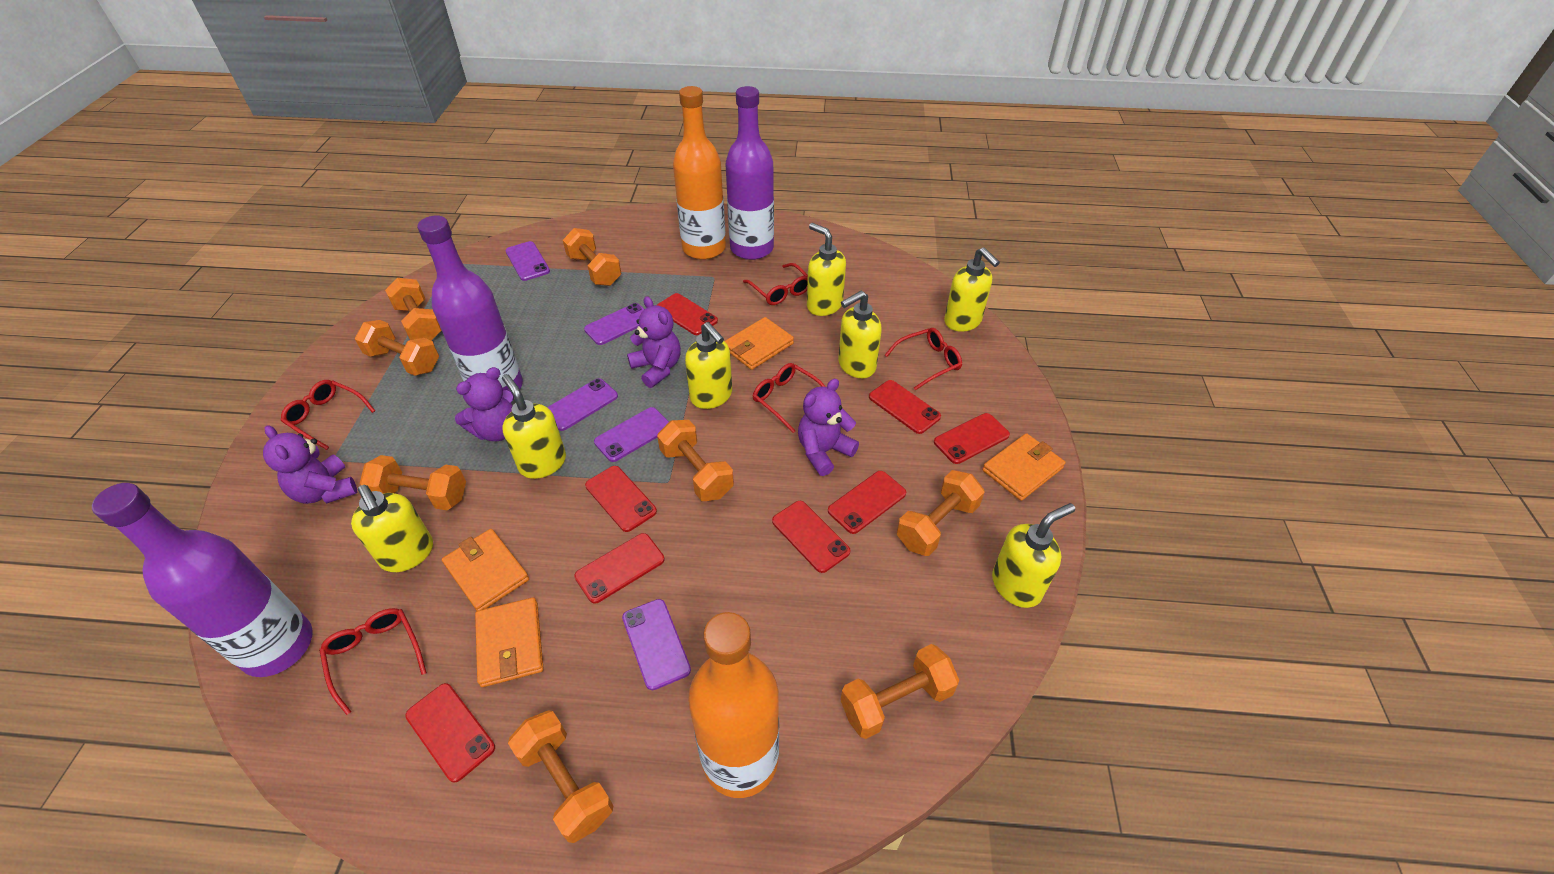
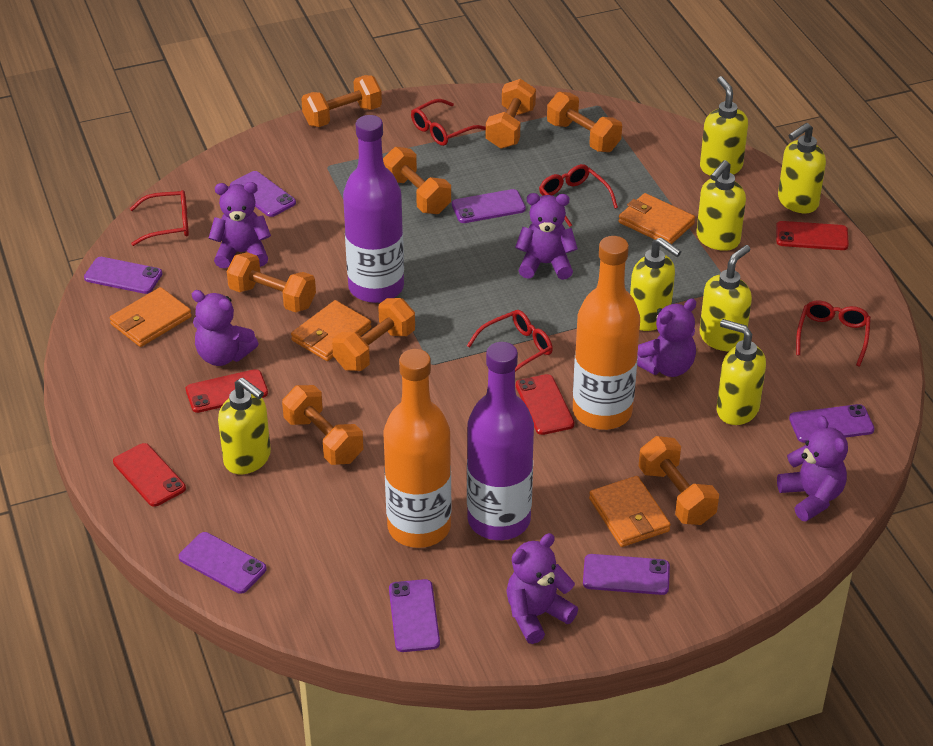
purple bottle: [92,483,313,677] [417,215,523,390] [726,86,774,260] = 3 -> [343,115,404,303] [467,342,534,540] = 2
purple phone: [506,241,550,281] [547,378,618,431] [584,303,644,345] [594,407,669,462] [622,599,691,690] = 5 -> [84,257,162,294] [179,532,267,594] [230,171,296,217] [389,579,440,652] [452,189,526,223] [583,554,670,595] [789,404,875,443] = 7
purple teddy bear: [263,425,357,504] [455,367,514,441] [627,296,681,388] [798,379,859,476] = 4 -> [192,290,259,366] [209,182,271,268] [506,533,578,644] [515,193,578,280] [637,298,696,377] [777,415,848,521] = 6
red phone: [405,683,495,783] [574,533,664,604] [585,466,657,532] [657,293,718,335] [772,501,850,573] [828,471,906,534] [869,380,941,434] [934,413,1010,464] = 8 -> [113,443,186,507] [186,369,268,413] [516,374,575,435] [776,221,849,250] = 4

